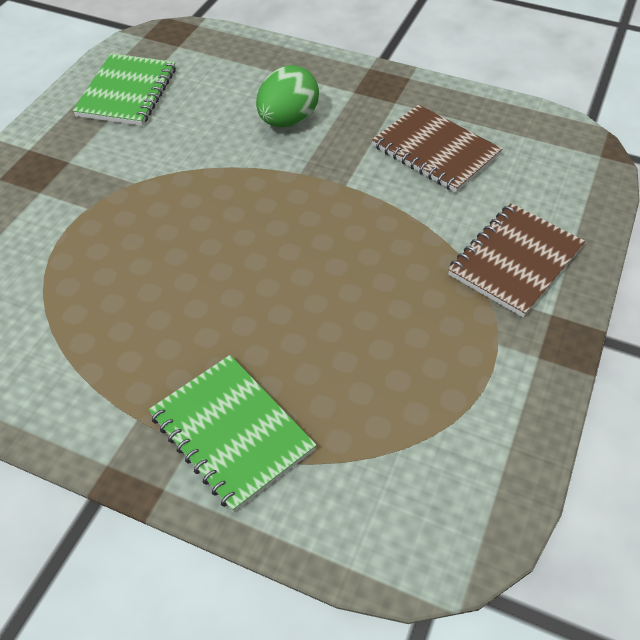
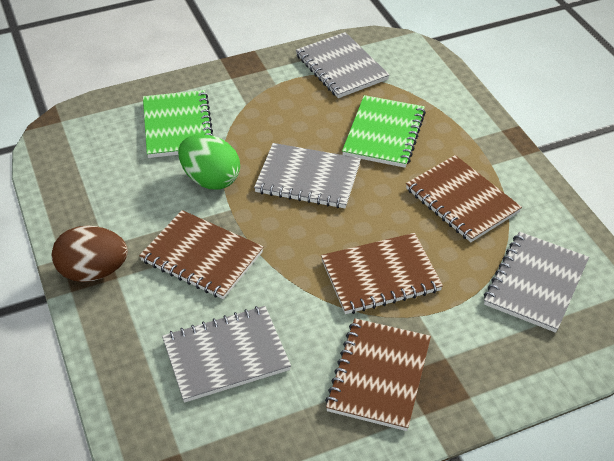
brown egg: none = 0 -> [52,225,128,282] = 1
brown notebook: [372,104,502,193] [448,203,585,317] = 2 -> [139,210,263,299] [321,233,443,314] [325,318,431,431] [406,155,522,242] = 4
grey notebook: none = 0 -> [162,306,291,403] [254,143,361,208] [296,32,389,98] [484,232,589,333] = 4

